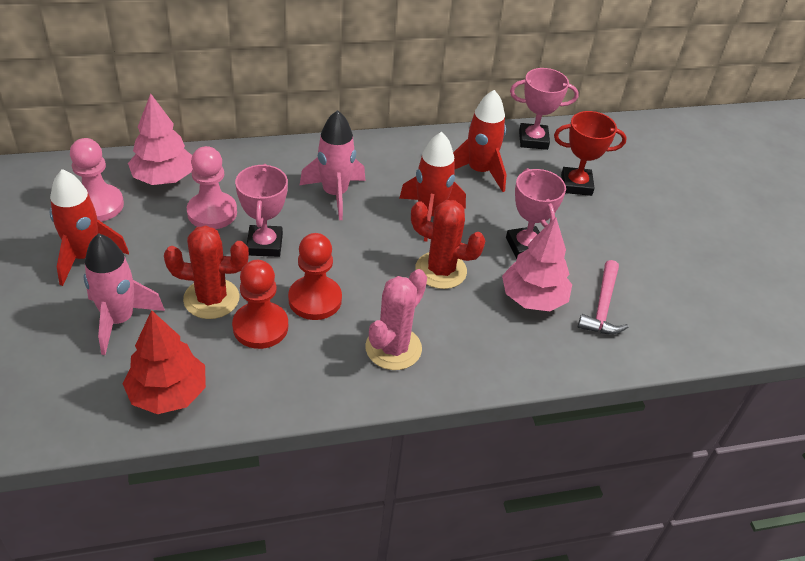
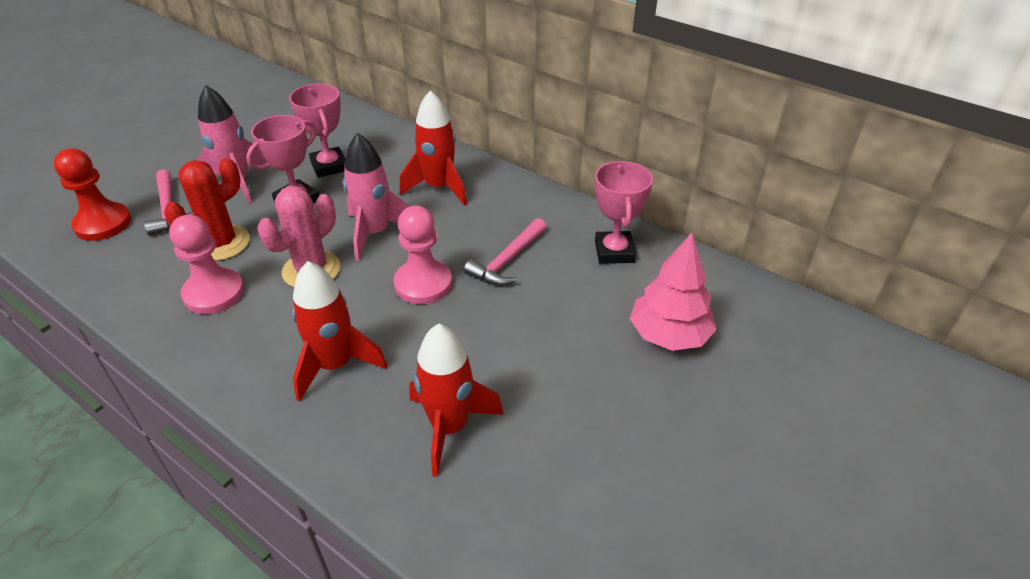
pink hammer: [578,260,629,335] = 1 -> [144,169,193,236] [464,218,547,286] = 2
pink tree: [128,93,193,185] [502,217,572,311] = 2 -> [630,233,717,351] = 1
red cactus: [164,225,249,319] [411,200,485,289] = 2 -> [165,158,250,261] = 1
red pawn: [232,260,288,349] [288,233,342,320] = 2 -> [54,149,131,241] = 1
red tree: [123,310,206,414] = 1 -> none = 0
red trophy: [554,111,627,196] = 1 -> none = 0

